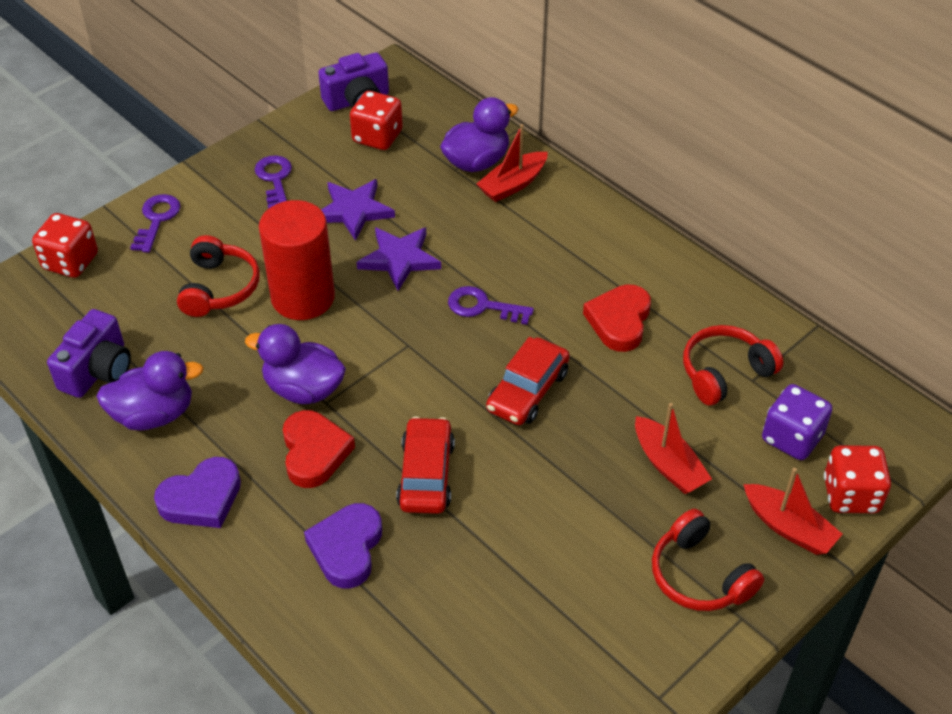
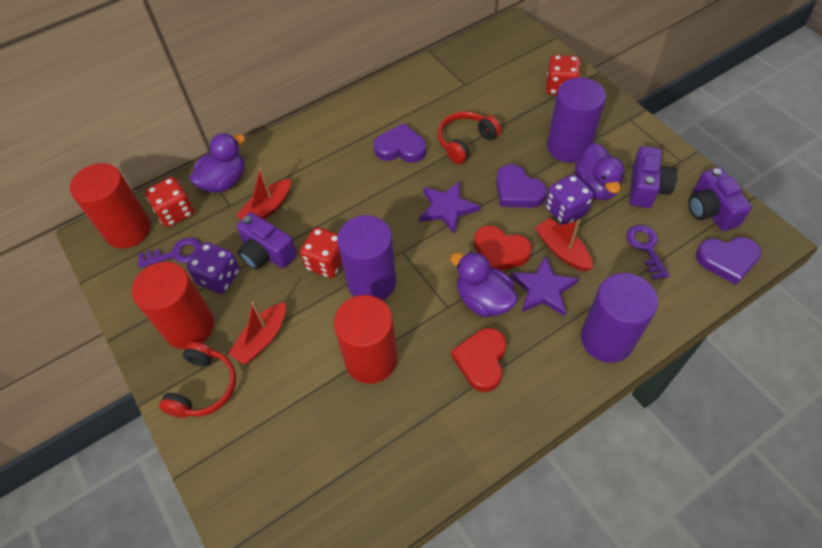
purple camera: [47,309,131,398] [318,52,389,111] = 2 -> [236,213,297,270] [630,146,677,208] [688,167,752,231] = 3
purple cylinder: none = 0 -> [337,215,396,300] [547,77,606,163] [581,273,658,363] = 3
purple dice: [762,384,832,460] = 1 -> [187,242,240,294] [545,174,594,224] = 2
purple heart: [154,457,241,528] [304,503,382,588] = 2 -> [374,123,426,163] [496,164,547,208] [696,237,761,285] = 3
purple key: [130,194,181,253] [255,155,292,209] [448,286,534,325] = 3 -> [138,238,201,268] [626,225,670,280] = 2
red car: [396,417,455,514] [486,337,570,425] = 2 -> none = 0
red cylinder: [259,200,335,320] = 1 -> [70,163,151,248] [132,262,214,349] [334,295,397,384] = 3
red headphones: [177,235,260,317] [652,509,764,611] [683,325,783,405] = 3 -> [159,342,236,418] [437,111,501,164] = 2

